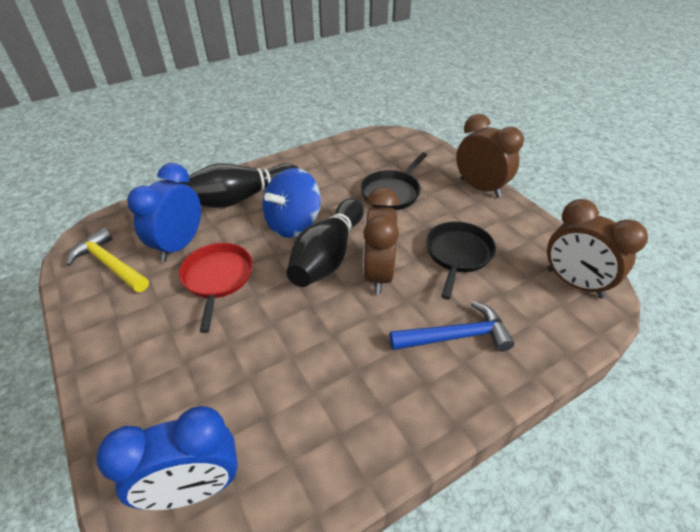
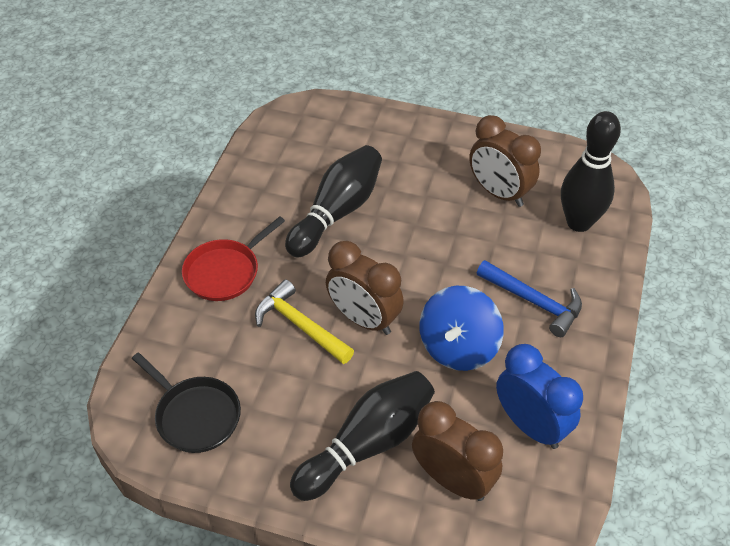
black bowling pin: [179,163,298,208] [286,198,364,287] = 2 -> [285,145,382,257] [290,371,435,501] [561,111,621,232] = 3
black pan: [360,152,427,210] [426,221,496,300] = 2 -> [132,353,241,453] = 1
blue clock: [96,406,238,510] [127,163,201,262] = 2 -> [496,344,583,449] = 1

